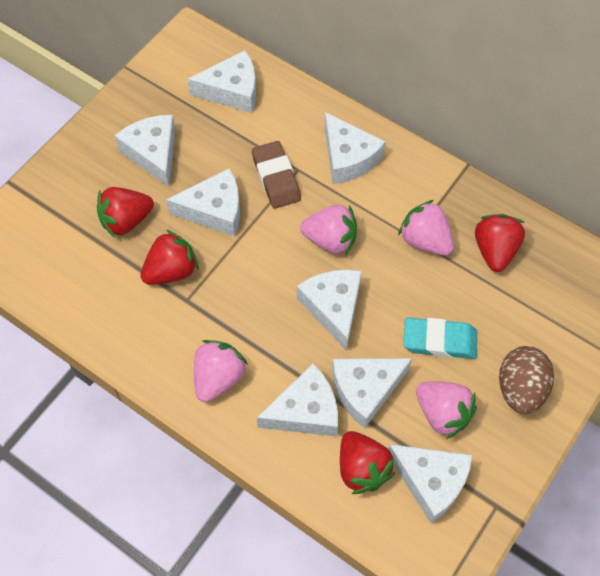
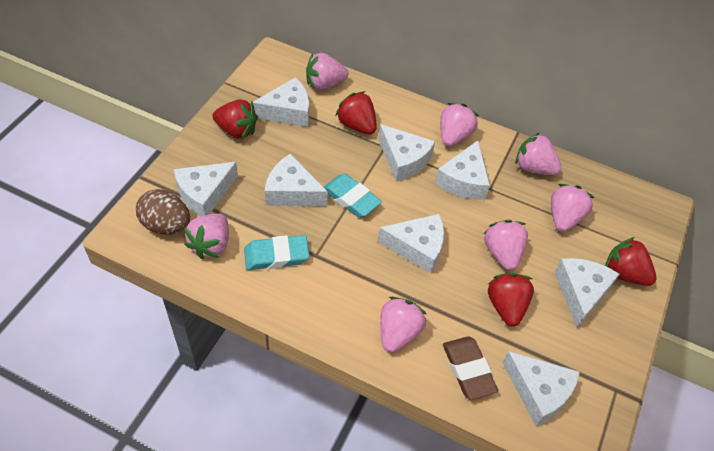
pink strawberry: [194,340,248,402] [300,205,357,255] [398,200,454,256] [416,381,477,439] = 4 -> [184,214,229,259] [306,53,348,90] [380,297,427,352] [440,103,479,146] [483,220,528,270] [516,132,562,175] [551,184,594,232] = 7
turquoise eraser: [403,317,477,359] = 1 -> [244,235,309,270] [324,173,382,217] = 2

